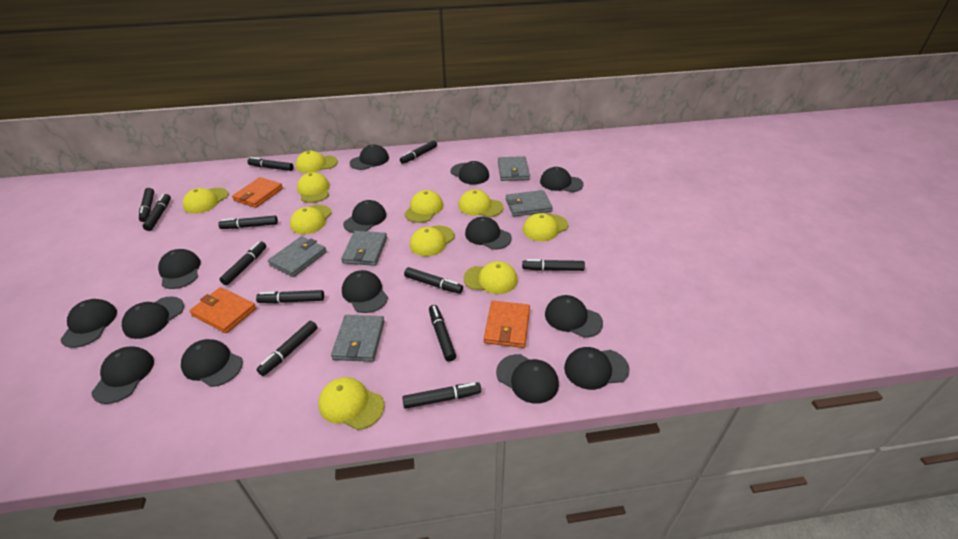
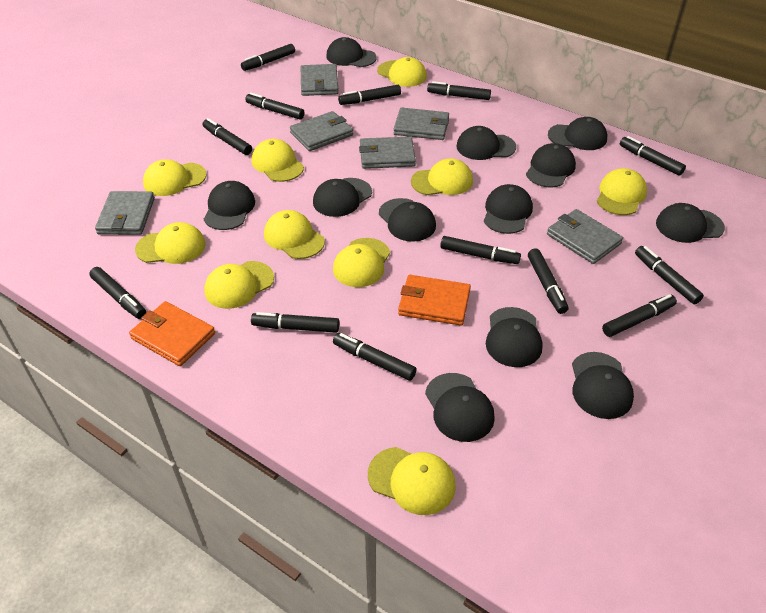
black cap: [60,299,117,348] [91,347,154,404] [122,297,184,339] [158,249,201,289] [181,339,243,387] [342,270,388,313] [343,200,386,233] [350,144,389,170] [451,161,489,185] [465,217,512,250] [496,354,559,404] [540,167,584,192] [545,295,603,338] [564,347,630,390] = 14 -> [204,181,255,230] [313,178,372,217] [326,37,377,67] [379,198,436,242] [425,373,495,442] [456,126,516,160] [484,184,533,234] [486,307,543,367] [526,143,576,187] [548,117,607,150] [572,352,634,419] [656,203,725,243] = 12
black marker: [139,188,154,222] [143,194,171,231] [218,216,278,229] [220,242,267,285] [248,157,294,171] [256,290,324,303] [256,321,318,376] [400,140,437,164] [402,382,481,409] [404,267,463,294] [429,305,456,362] [522,259,585,271] = 12 -> [89,267,146,319] [203,118,252,155] [241,44,295,71] [245,93,305,120] [251,312,339,333] [333,333,417,381] [338,85,401,105] [427,81,491,100] [440,236,521,264] [528,248,568,314] [602,294,677,337] [620,136,686,176] [635,246,704,304] = 13
grey wallet: [268,236,327,277] [331,315,385,362] [341,231,387,266] [498,156,530,181] [506,190,553,217] = 5 -> [95,191,155,235] [290,111,353,151] [301,64,339,96] [359,136,416,169] [394,107,449,140] [547,209,623,264] = 6
orange wallet: [189,287,256,333] [232,177,283,208] [484,301,530,348] = 3 -> [129,301,215,366] [398,275,471,326] = 2

